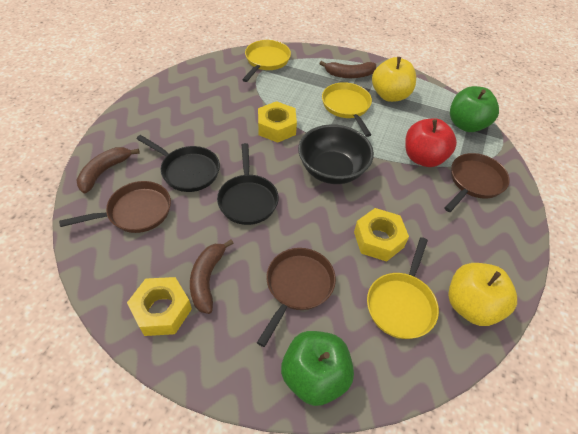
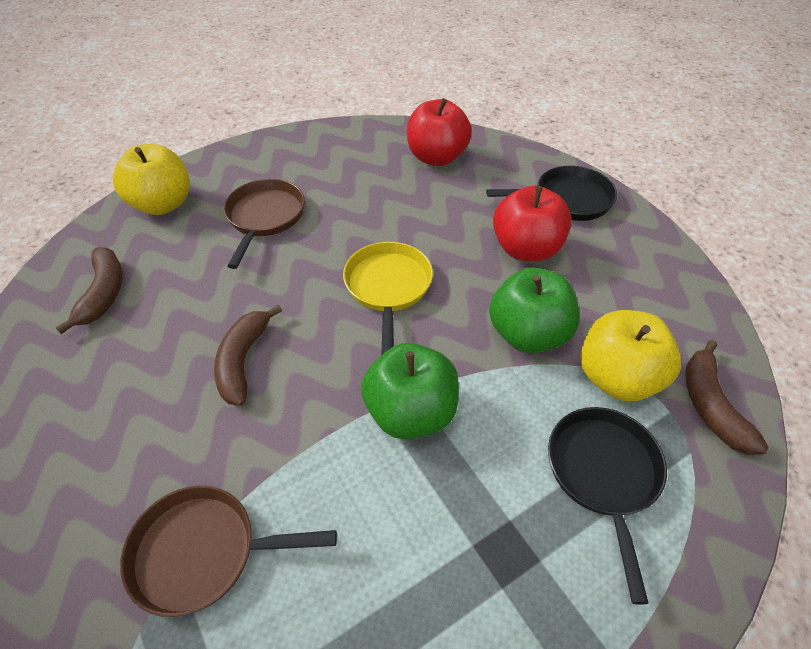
black bowl: [298,124,374,184] = 1 -> none = 0
brown pan: [59,181,171,233] [257,248,336,347] [444,153,510,212] = 3 -> [120,485,337,617] [224,179,305,269] = 2
red apple: [405,118,457,167] = 1 -> [407,98,472,166] [493,186,572,261] = 2
yellow nut: [127,277,192,336] [258,101,297,143] [354,208,409,262] = 3 -> none = 0
yellow pan: [242,40,291,82] [322,82,372,137] [367,237,439,339] = 3 -> [343,242,433,355] = 1

